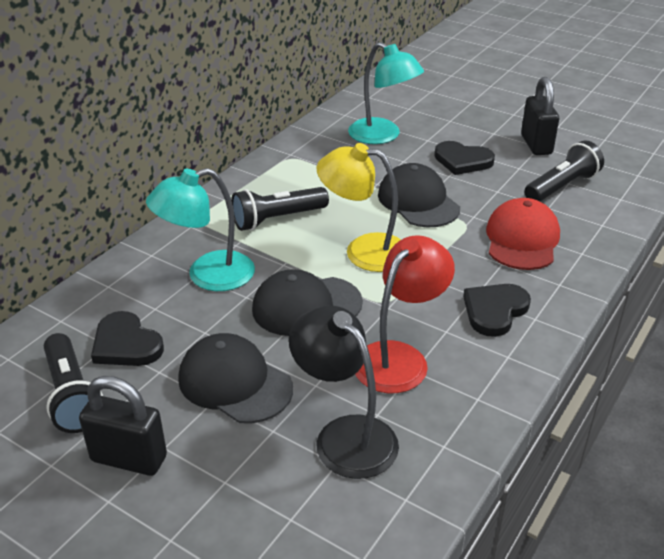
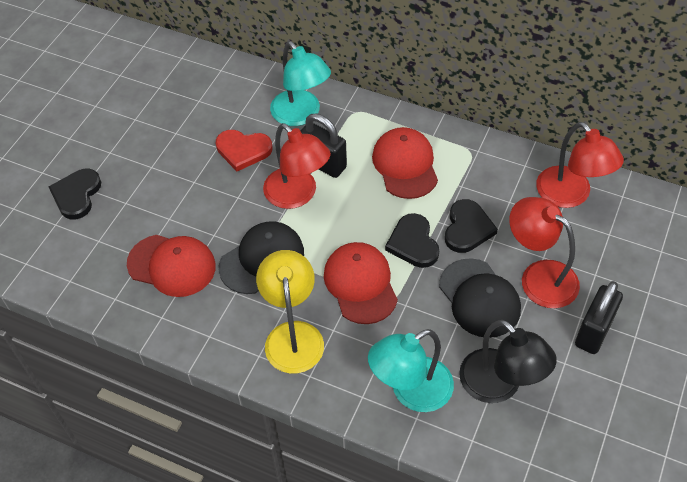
black cap: [178,333,293,424] [252,269,363,336] [378,163,460,227] = 3 -> [219,221,304,294] [439,258,521,338] = 2
black flashlight: [44,333,103,433] [231,187,329,231] [524,140,604,202] = 3 -> none = 0
red cap: [486,198,560,270] = 1 -> [127,235,216,297] [324,242,398,324] [372,127,438,199] = 3
red heart: none = 0 -> [216,130,273,171] = 1
red lamp: [355,235,455,393] = 1 -> [263,123,331,209] [509,197,580,308] [536,122,624,208] = 3

